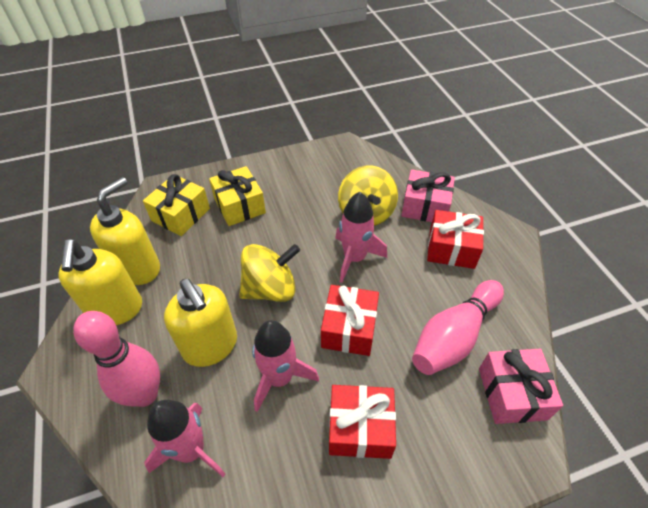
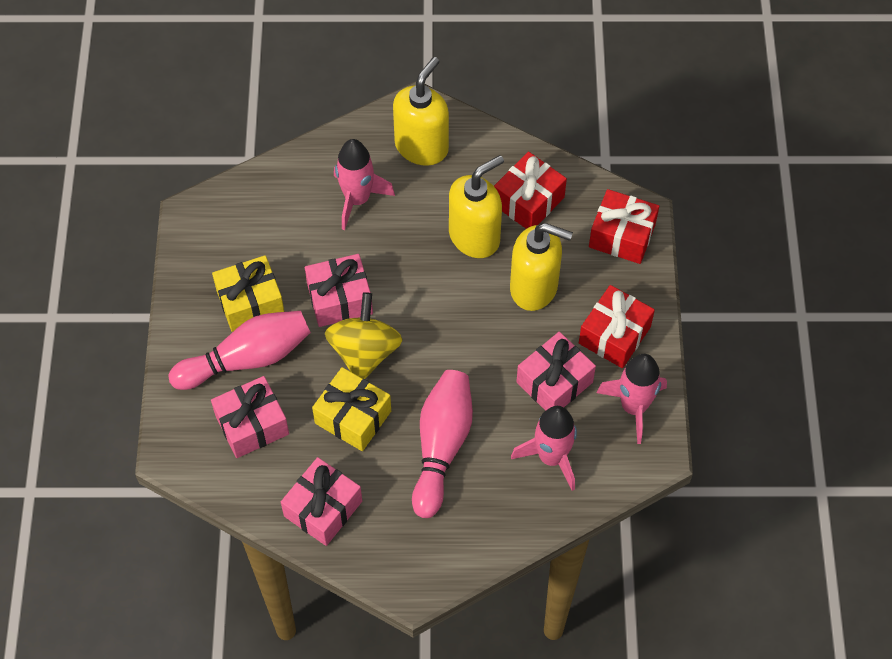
pink gift: [401,169,455,222] [479,349,563,424] = 2 -> [211,376,289,458] [281,457,362,546] [305,254,373,327] [516,332,596,411] = 4
yellow spinning top: [239,244,300,302] [338,166,398,226] = 2 -> [325,292,402,379] = 1

